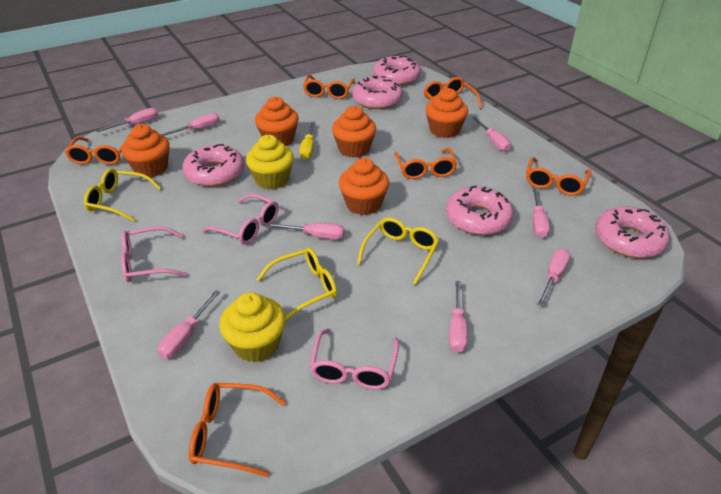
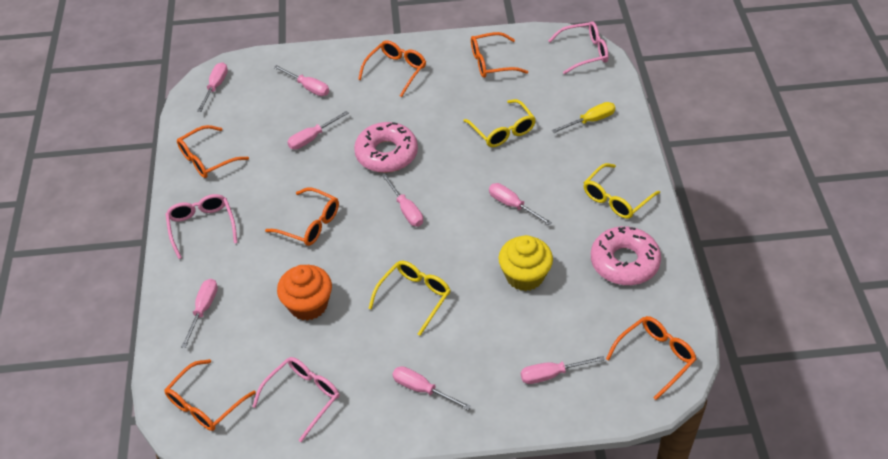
orange cupcake: [121,124,170,177] [255,97,299,146] [332,106,376,158] [339,158,389,215] [425,88,468,138] = 5 -> [277,265,332,321] = 1
pink donut: [182,144,245,187] [352,76,403,109] [373,56,421,86] [446,186,514,235] [595,206,670,258] = 5 -> [354,122,418,173] [591,226,661,285] = 2
yellow cupcake: [219,292,286,362] [246,135,294,189] = 2 -> [498,235,553,291] = 1

